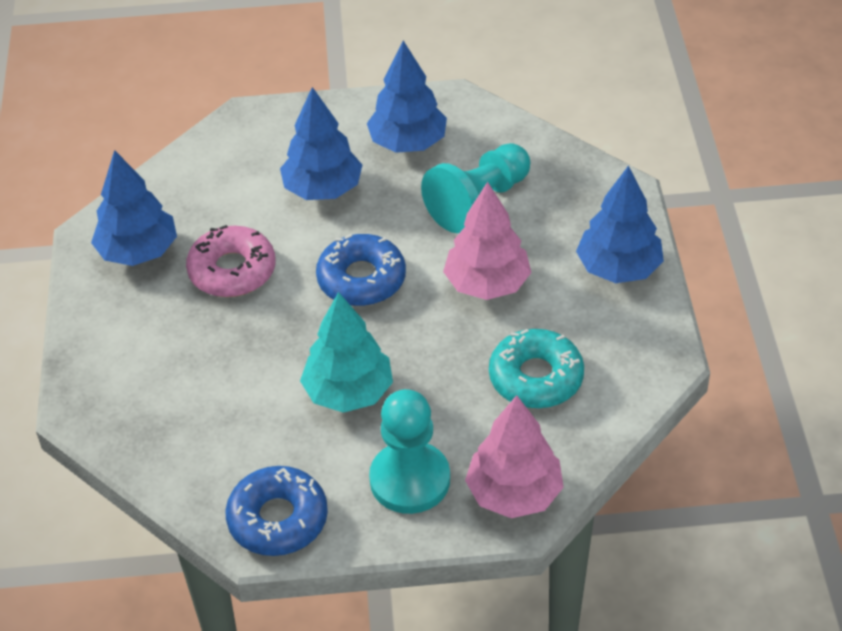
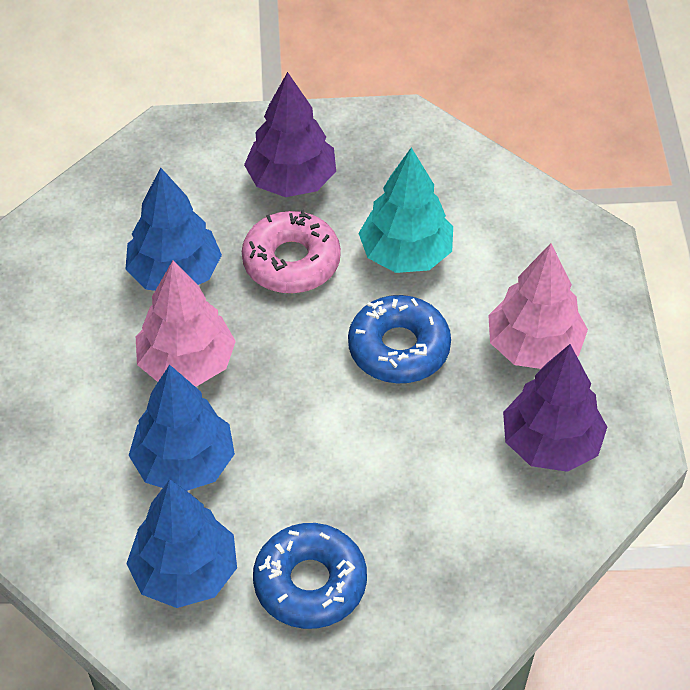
blue tree: [91,150,177,266] [280,87,362,200] [367,41,447,153] [576,166,664,283] = 4 -> [125,168,222,291] [126,479,237,608] [129,364,235,491] = 3
purple tree: none = 0 -> [244,72,336,197] [503,344,607,472] = 2
turquoise donut: [489,329,584,408] = 1 -> none = 0
turquoise pawn: [369,389,450,514] [421,143,530,233] = 2 -> none = 0

